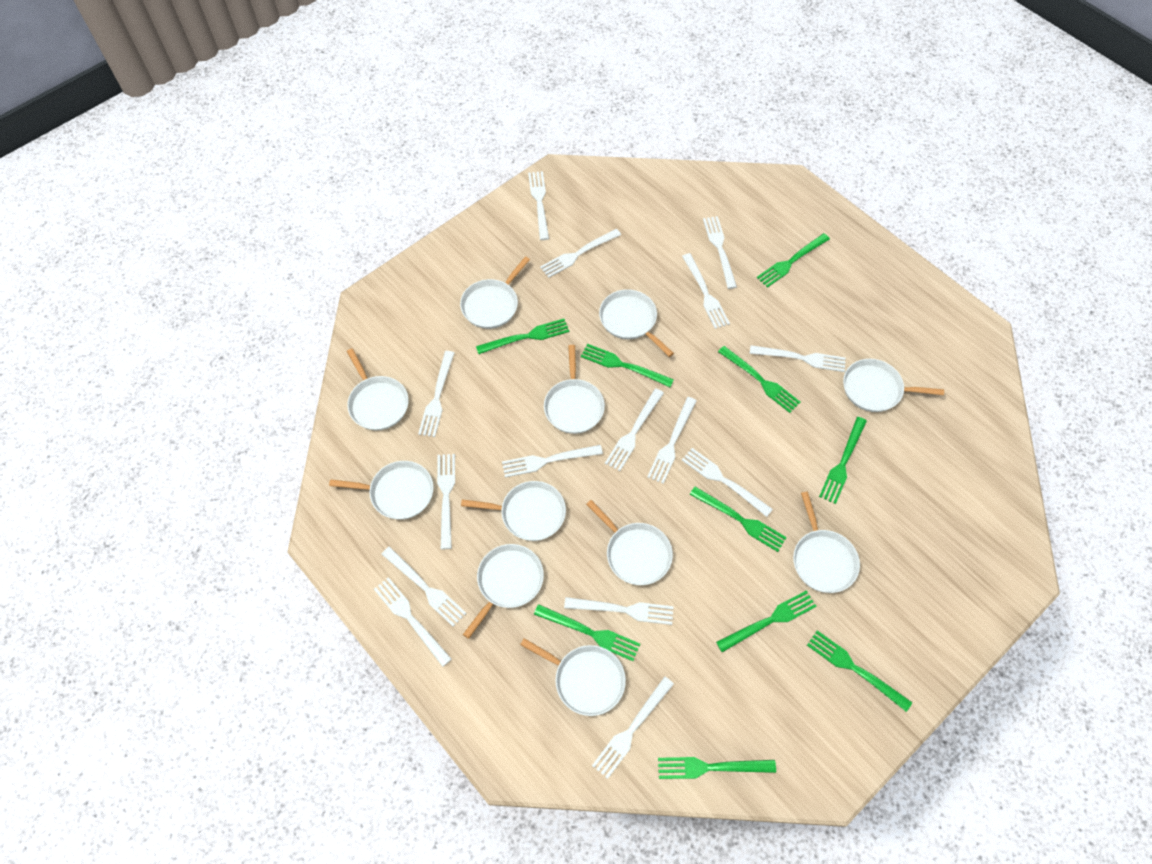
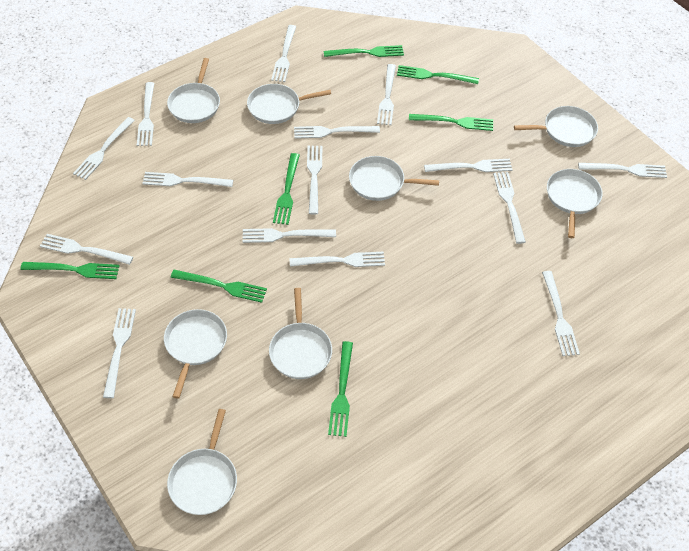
green fork: [476,319,569,354] [534,604,640,661] [581,344,674,387] [658,757,776,779] [690,487,787,552] [716,591,817,652] [718,346,801,413] [757,233,830,288] [807,631,912,712] [819,417,867,504] = 10 -> [20,262,120,279] [171,270,267,303] [273,153,300,225] [324,45,404,57] [328,341,353,437] [397,65,479,84] [409,114,493,131] = 7
white pan: [329,461,434,520] [347,348,409,431] [460,256,530,329] [461,481,566,541] [463,544,544,639] [520,638,626,716] [544,345,605,434] [586,500,673,585] [599,289,674,357] [793,492,860,593] [843,359,944,412] = 11 -> [164,309,227,399] [167,58,220,123] [167,409,237,515] [247,84,331,124] [269,288,332,379] [349,156,439,201] [514,106,598,147] [547,169,603,238] = 8

